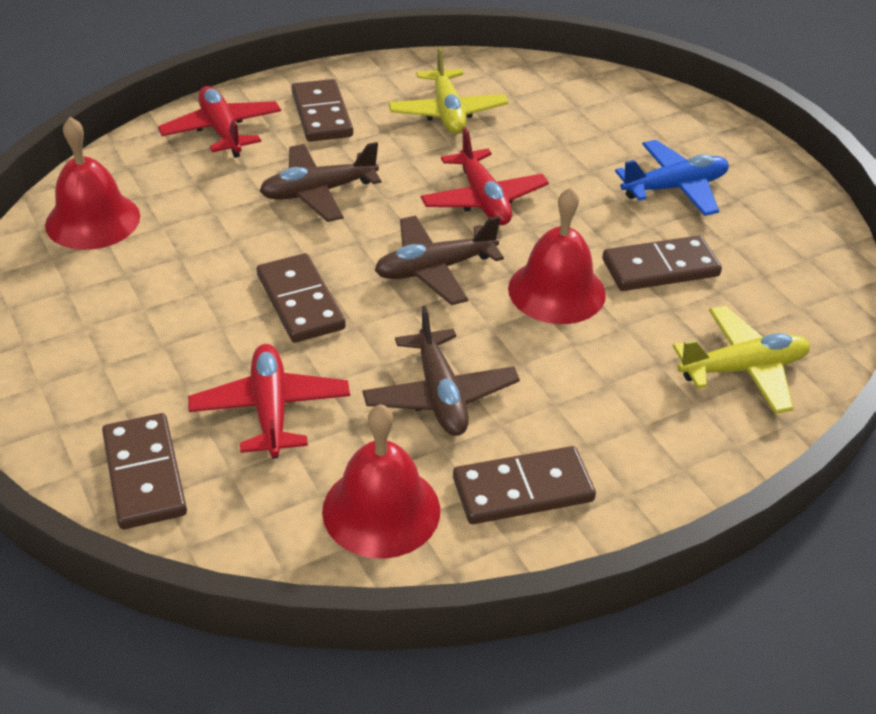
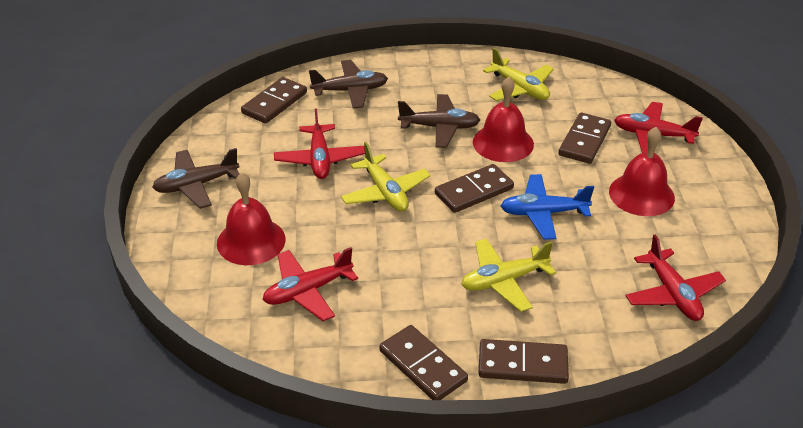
red plane: [158,86,281,158] [188,344,350,459] [421,128,549,225] = 3 -> [263,247,358,321] [274,108,365,179] [614,102,703,153] [625,234,726,321] = 4
yellow plane: [388,47,509,134] [673,306,810,414] = 2 -> [341,142,431,211] [461,239,556,312] [483,48,554,101] = 3

